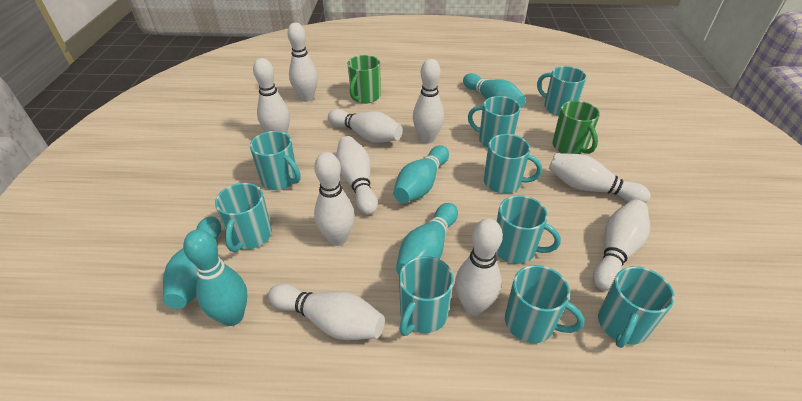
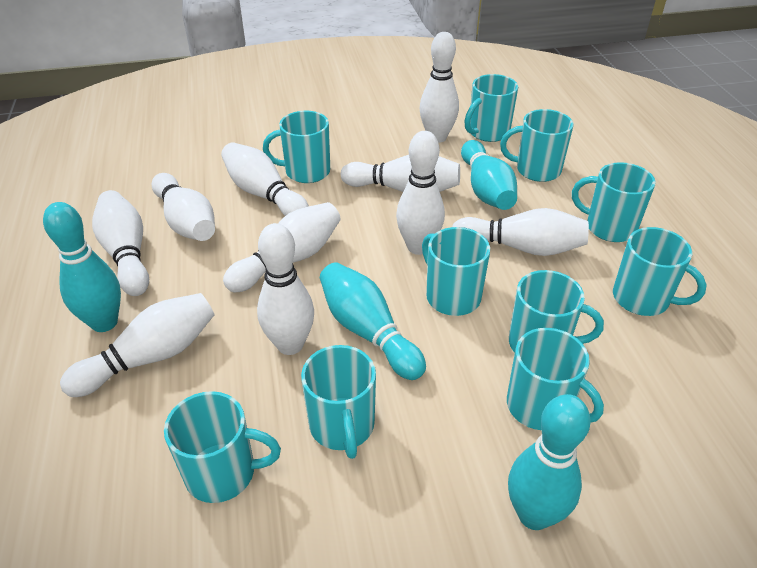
green mug: [348,55,381,104] [552,101,600,154] = 2 -> none = 0
turquoise bowling pin: [163,217,221,309] [183,229,247,326] [393,145,449,203] [396,203,458,274] [463,73,526,108] = 5 -> [43,202,121,332] [320,262,426,380] [461,140,517,210] [508,394,591,530] = 4
turquoise mug: [215,183,272,252] [250,131,301,190] [399,256,454,336] [468,96,521,148] [484,134,542,194] [496,195,561,264] [505,265,585,343] [537,66,587,116] [598,266,675,348] = 9 -> [164,391,281,503] [263,111,330,183] [301,345,376,459] [422,227,490,316] [464,74,518,142] [500,109,573,182] [507,328,604,430] [509,270,604,353] [572,162,656,242] [613,227,707,316] = 10

